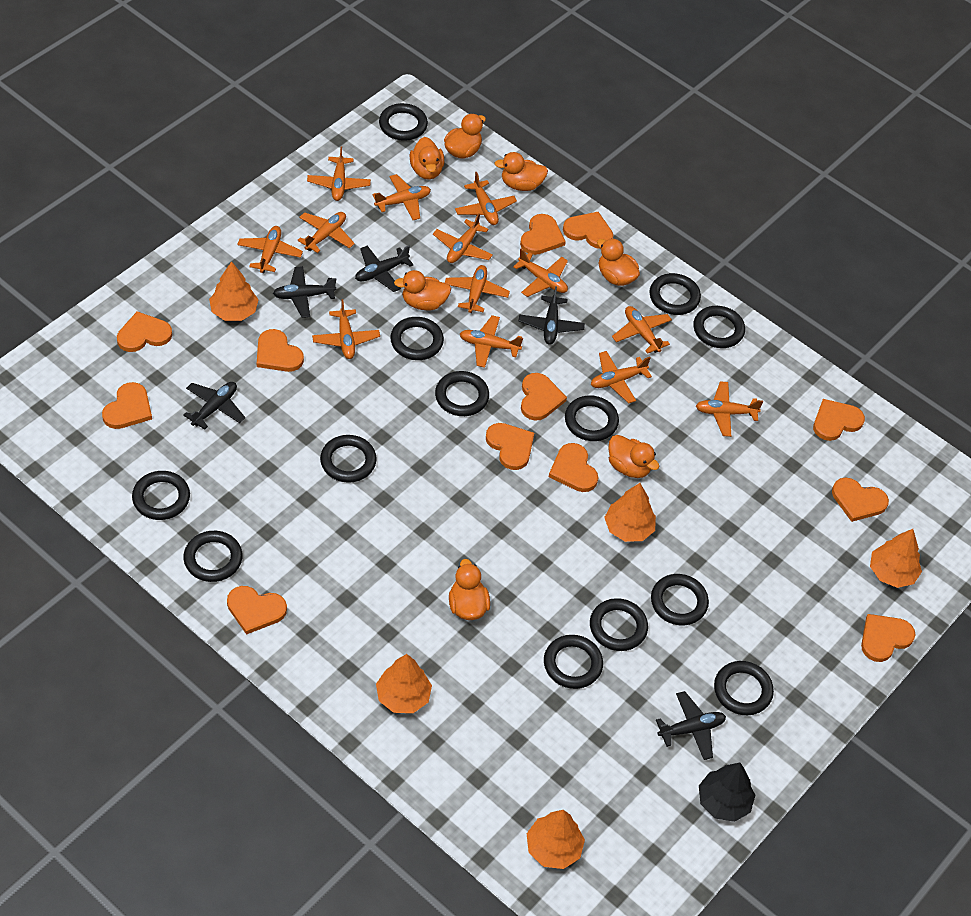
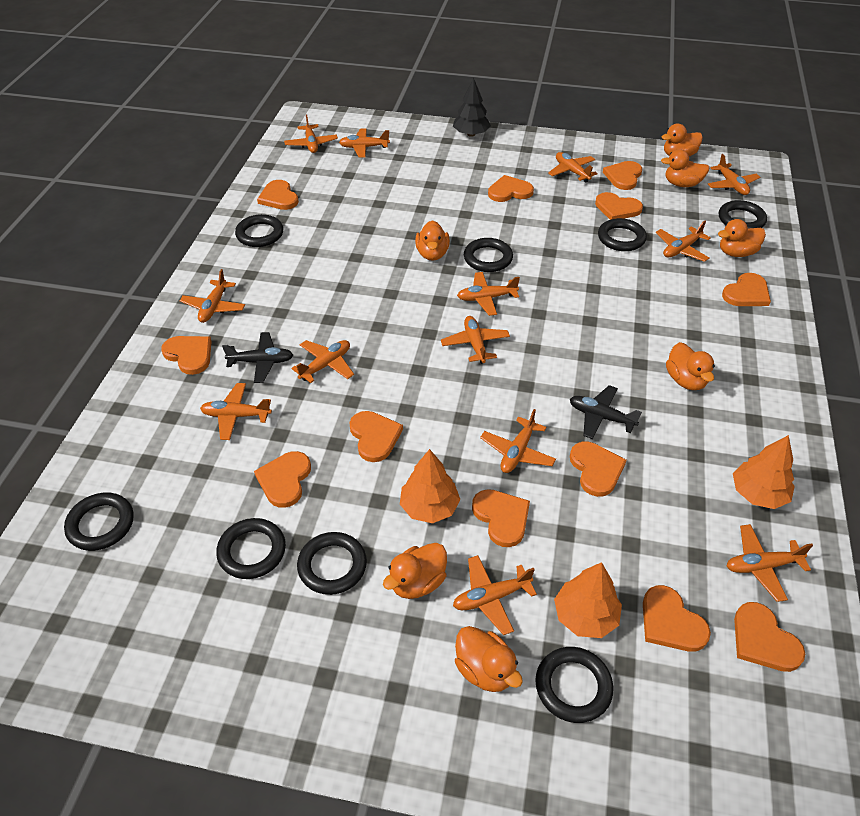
black plane: [183,382,245,430] [273,266,336,318] [355,246,414,292] [519,286,585,345] [656,691,726,760] = 5 -> [222,332,293,383] [570,385,642,439] = 2
black ring: [132,471,190,520] [183,531,242,582] [320,435,377,483] [379,103,428,141] [390,317,444,360] [435,371,489,416] [544,635,603,689] [565,396,619,441] [590,598,648,651] [649,273,701,315] [651,574,709,625] [693,306,745,348] [714,661,774,715] = 13 -> [64,493,134,551] [216,518,286,579] [235,214,283,247] [297,532,367,595] [464,238,513,272] [535,647,613,723] [598,218,647,251] [719,200,767,229] = 8
orange tree: [209,261,259,321] [376,654,432,713] [527,810,585,869] [604,483,656,542] [870,529,922,588] = 5 -> [400,449,460,523] [554,562,622,638] [733,435,795,509] = 3

